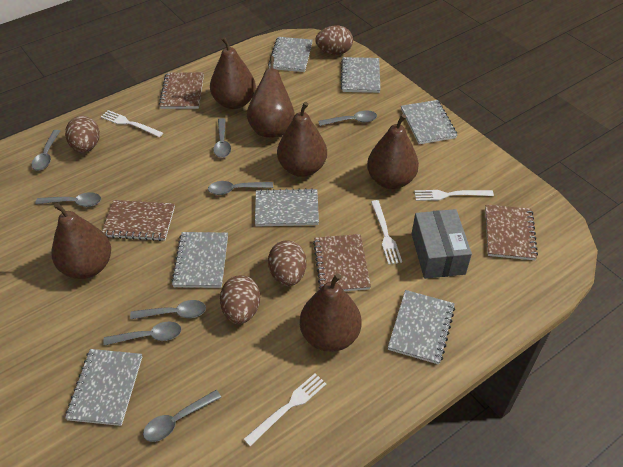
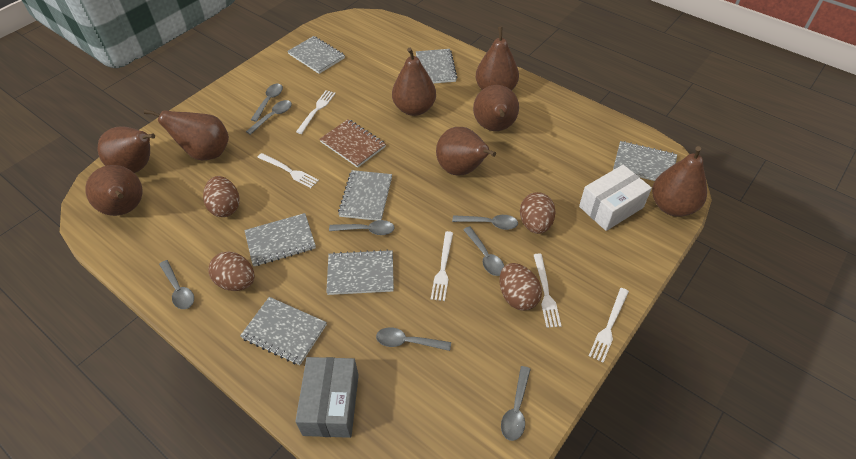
brown notebook: [102,200,175,241] [159,72,204,109] [313,234,371,291] [485,205,538,260] = 4 -> [320,119,386,168] = 1
brown pear: [51,203,111,279] [210,37,256,109] [247,56,295,137] [277,102,327,177] [300,273,361,352] [367,114,419,189] = 6 -> [85,165,142,216] [98,126,155,173] [144,109,229,160] [392,47,436,116] [436,127,496,175] [473,85,519,131] [475,27,519,90] [652,146,707,217] = 8
white box: none = 0 -> [579,165,652,231] = 1
white fork: [101,110,163,137] [244,373,326,446] [371,200,402,265] [414,190,494,201] = 4 -> [257,153,319,188] [296,90,336,134] [431,231,453,301] [534,254,561,328] [589,288,629,362] = 5

